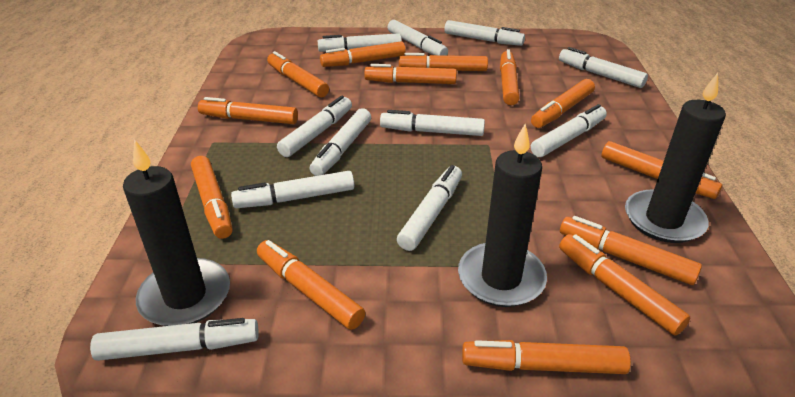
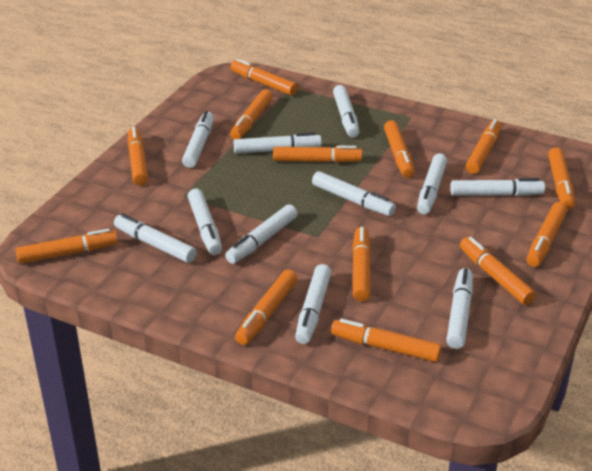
black candle: [123,139,230,326] [458,124,547,307] [625,73,726,243] = 3 -> none = 0

